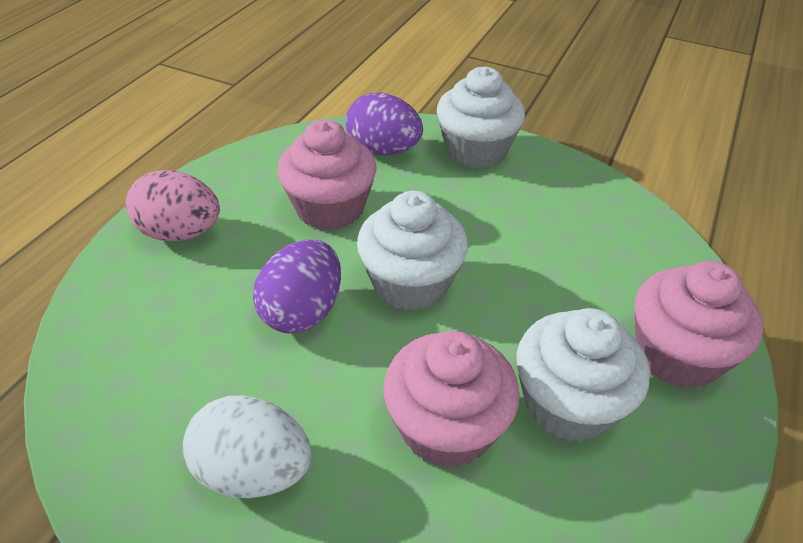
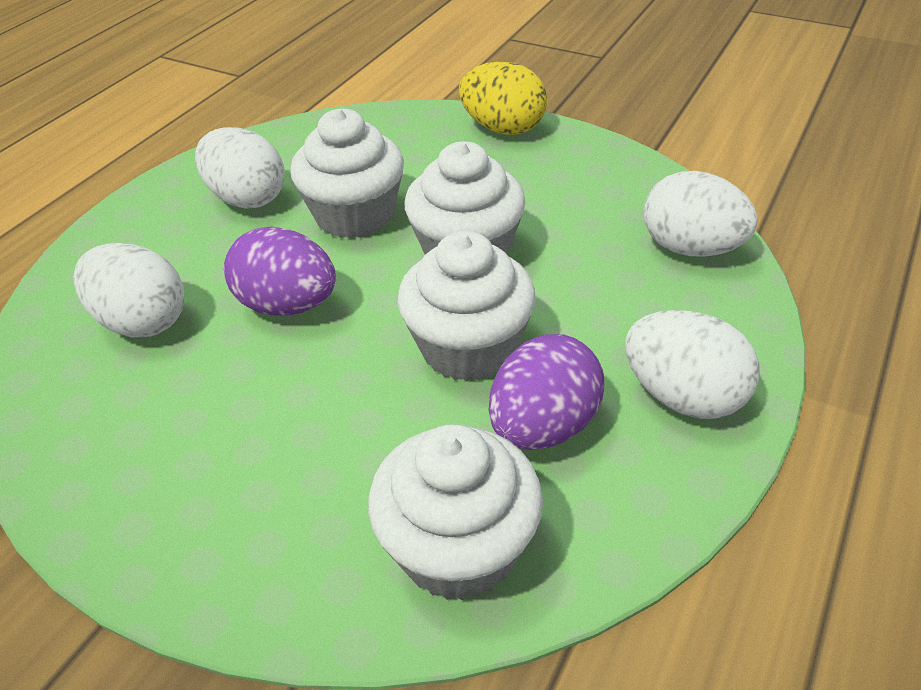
pink cupcake: [277,120,377,230] [384,331,520,468] [635,261,763,388] = 3 -> none = 0
pink egg: [126,170,220,241] = 1 -> none = 0
white cupcake: [357,191,468,311] [437,67,525,169] [516,308,650,442] = 3 -> [290,108,404,239] [368,424,543,601] [398,231,536,381] [405,141,525,254] = 4
white egg: [183,395,312,498] = 1 -> [73,243,184,337] [195,127,285,209] [625,310,760,419] [644,171,758,257] = 4
yellow egg: none = 0 -> [459,62,547,135] = 1

